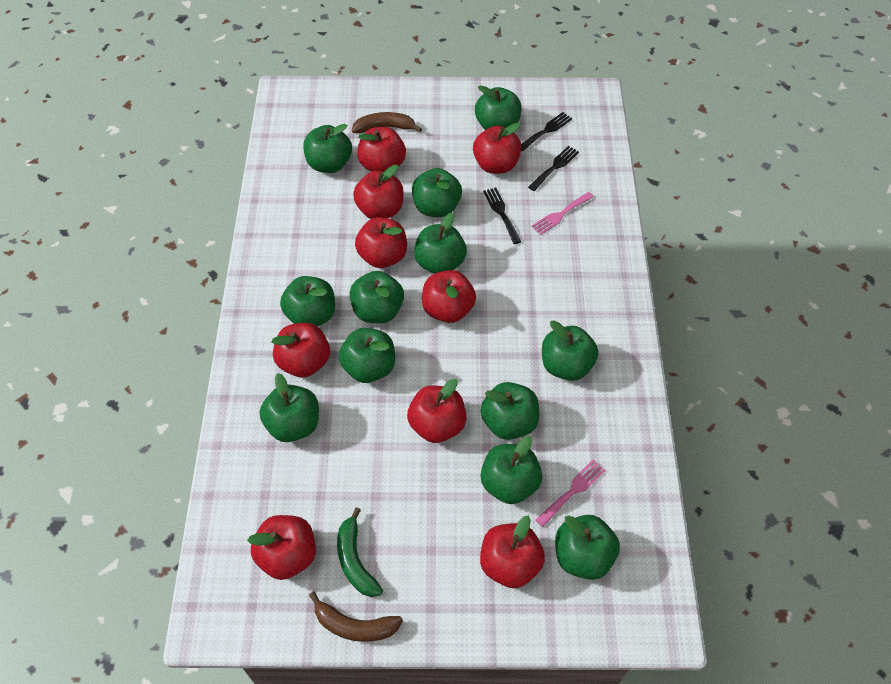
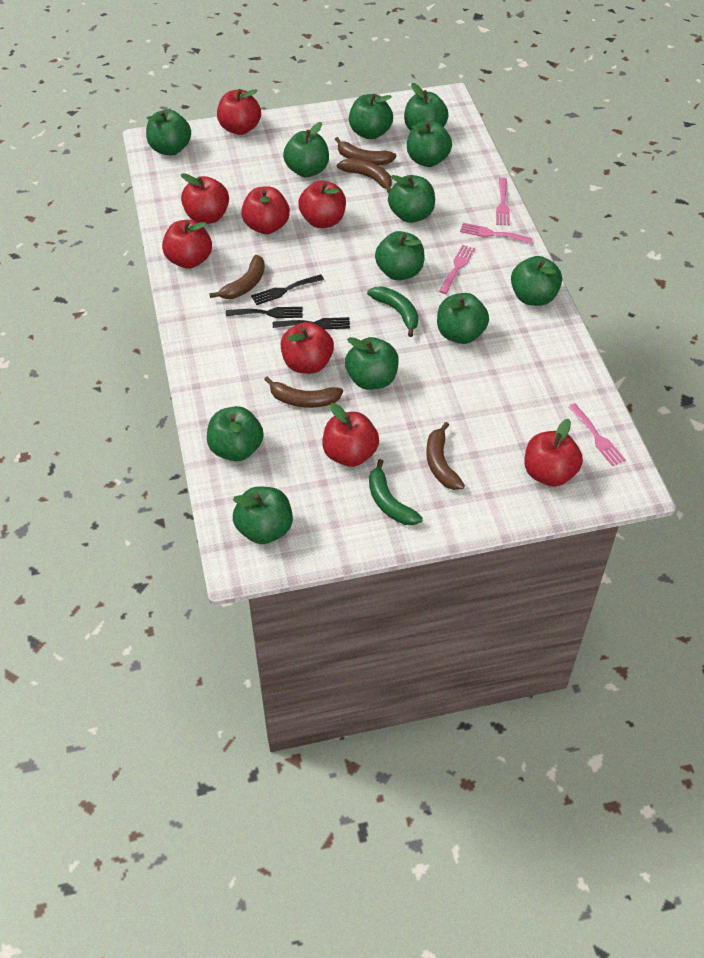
brown banana: [309,592,403,642] [352,112,422,133] = 2 -> [209,255,265,299] [264,376,343,408] [335,137,396,165] [337,158,392,194] [426,422,465,490] = 5
green banana: [337,507,383,597] = 1 -> [367,286,418,337] [369,459,423,525] = 2
pink fork: [531,192,594,235] [536,460,606,527] = 2 -> [439,245,475,294] [460,223,533,244] [496,178,510,226] [568,404,626,466] = 4
red apple: [247,515,316,580] [272,323,330,378] [353,165,404,219] [355,217,407,268] [357,127,406,172] [407,379,466,443] [422,270,476,323] [473,123,521,174] [480,516,545,588] = 9 -> [162,220,212,269] [181,173,229,224] [217,89,261,135] [241,186,290,234] [281,322,334,374] [298,180,346,228] [322,403,379,467] [525,419,583,487] = 8

